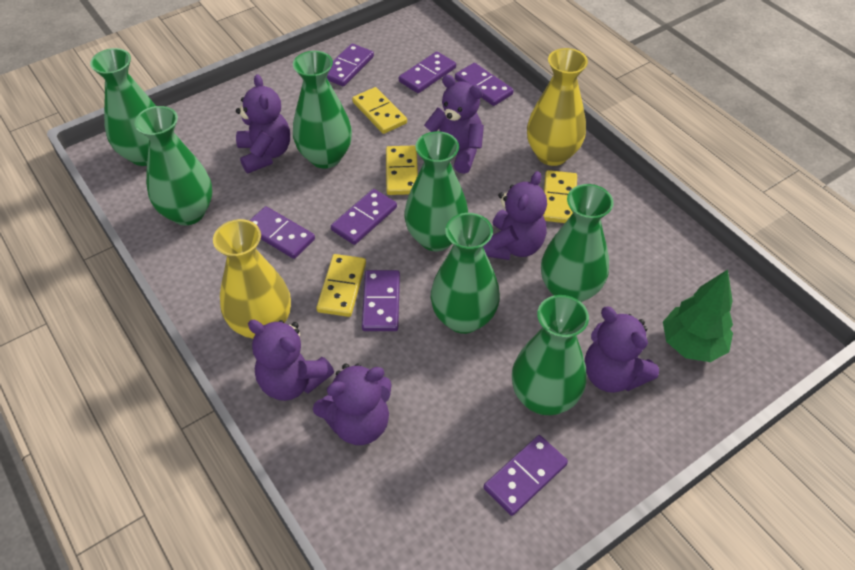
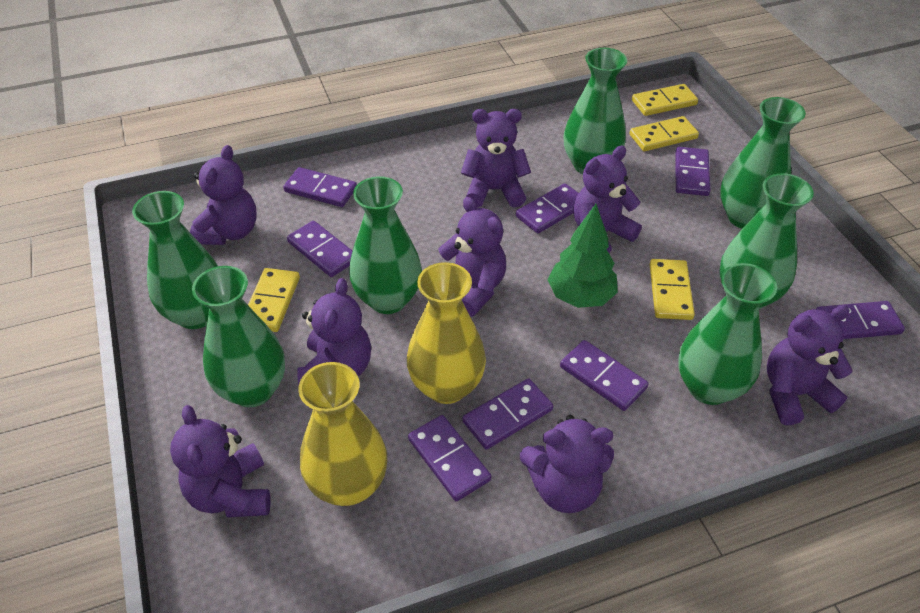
purple domino: [249,206,315,259] [327,43,374,86] [331,189,397,245] [362,270,400,331] [399,51,456,93] [455,63,514,106] [483,435,568,516] = 7 -> [283,167,357,207] [287,221,353,277] [408,415,491,501] [462,378,553,450] [516,183,579,234] [560,340,648,411] [675,147,711,196] [816,301,905,339] = 8
purple teddy bear: [236,74,290,174] [248,320,334,401] [313,363,392,445] [424,75,484,174] [483,171,547,260] [585,307,659,393] = 6 -> [170,405,271,518] [190,145,257,245] [297,278,371,385] [438,197,506,317] [461,109,531,208] [520,415,614,513] [573,146,642,254] [767,305,853,425] = 8

